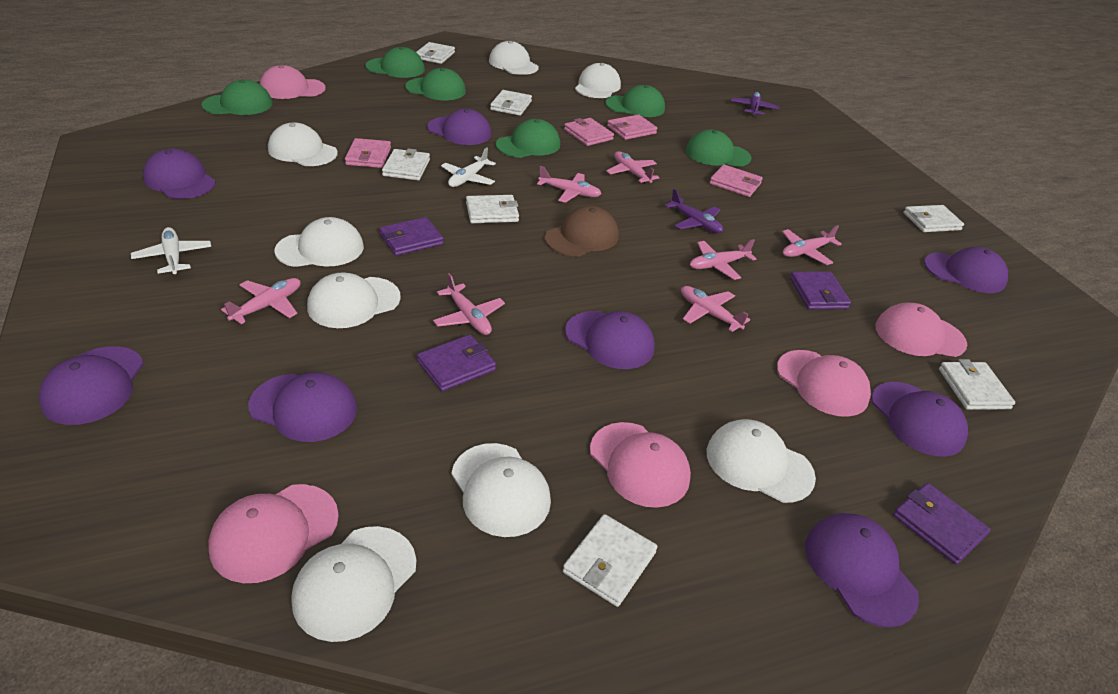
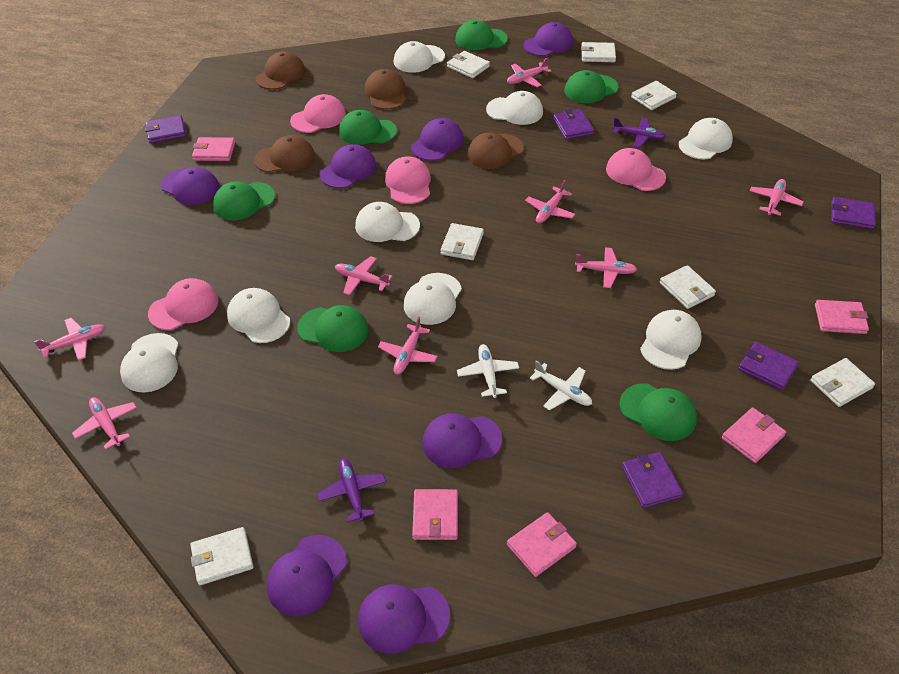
brown cap: [545,206,619,256] = 1 -> [254,135,315,172] [255,51,305,90] [365,69,406,109] [467,133,524,169] = 4
pink cap: [208,484,339,583] [260,65,326,99] [590,422,691,508] [777,350,871,417] [875,302,967,357] = 5 -> [148,278,218,330] [290,94,346,133] [385,156,431,204] [606,148,666,191] = 4
pink plane: [221,278,301,324] [433,273,505,335] [537,166,601,203] [606,151,659,184] [681,286,750,332] [690,239,756,280] [782,225,842,265] = 7 -> [34,317,105,360] [72,397,137,450] [335,256,393,295] [378,317,437,375] [507,58,551,87] [525,180,575,223] [575,247,637,288] [750,179,803,216] = 8
pink wallet: [345,138,391,168] [564,118,614,146] [607,114,658,140] [710,164,763,197] = 4 -> [192,137,235,161] [412,489,458,540] [507,512,577,577] [722,407,786,463] [815,300,869,334] = 5
purple cap: [38,346,144,425] [143,149,216,199] [248,372,357,442] [427,109,492,145] [565,311,655,369] [805,513,919,627] [871,382,968,457] [924,247,1008,293] = 8 -> [161,167,219,205] [267,535,347,616] [320,144,376,188] [358,585,450,653] [411,118,464,161] [422,414,502,468] [524,22,573,56] = 7
purple wallet: [379,217,444,256] [417,335,496,391] [790,271,851,309] [893,483,991,565] = 4 -> [145,115,186,143] [553,109,594,140] [622,452,683,508] [739,342,799,391] [831,197,876,229] = 5

